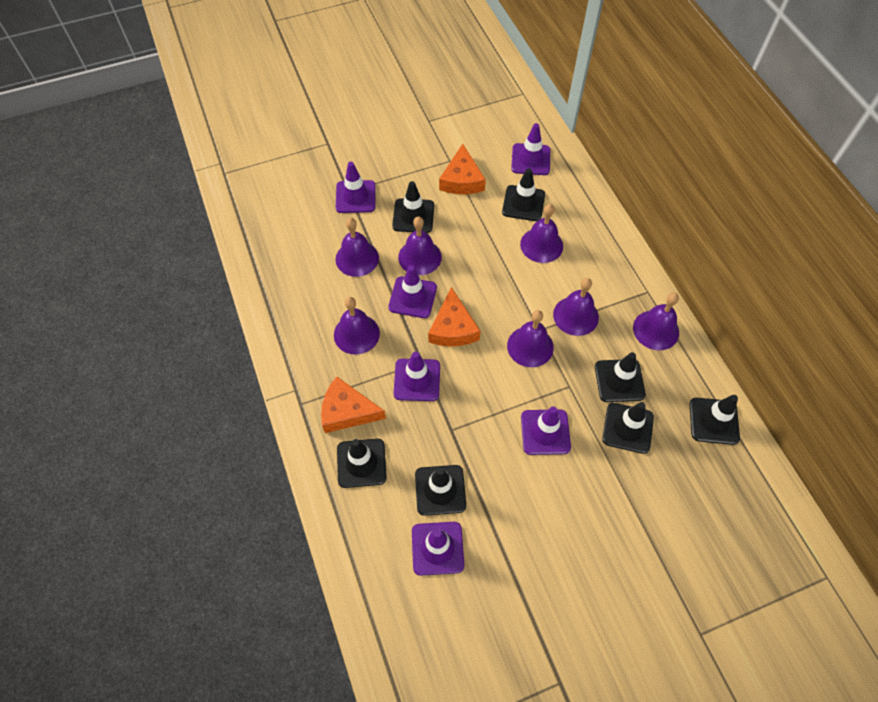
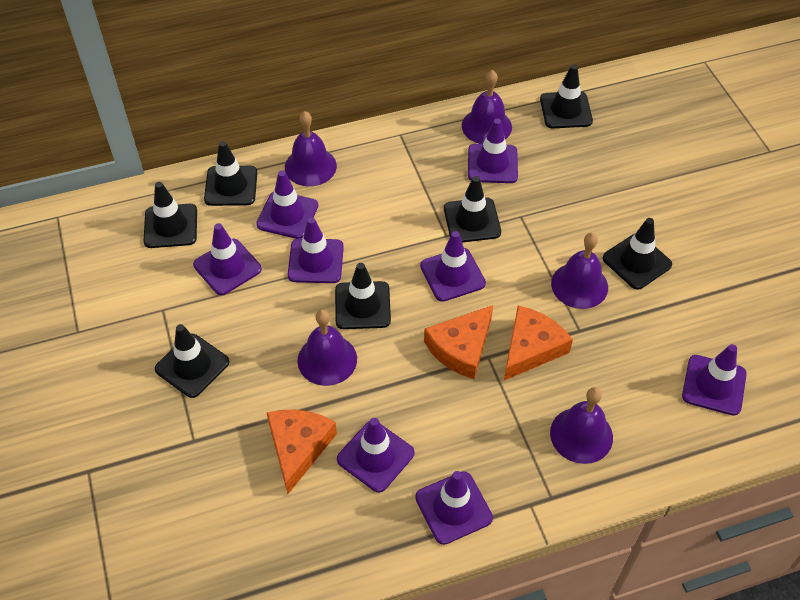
purple bell: [334,297,380,355] [336,218,379,277] [398,217,442,275] [507,310,554,367] [520,204,563,263] [553,278,599,336] [633,293,679,350] = 7 -> [285,111,337,186] [298,309,357,386] [462,70,512,144] [550,387,613,464] [551,233,608,309] = 5
purple traffic cone: [336,162,376,213] [388,266,437,318] [394,352,440,401] [412,522,464,576] [511,123,550,175] [521,406,571,455] = 6 -> [193,223,262,295] [256,170,318,239] [288,217,344,283] [337,418,415,492] [415,471,493,545] [420,231,486,302] [468,119,518,183] [682,344,747,416] = 8

